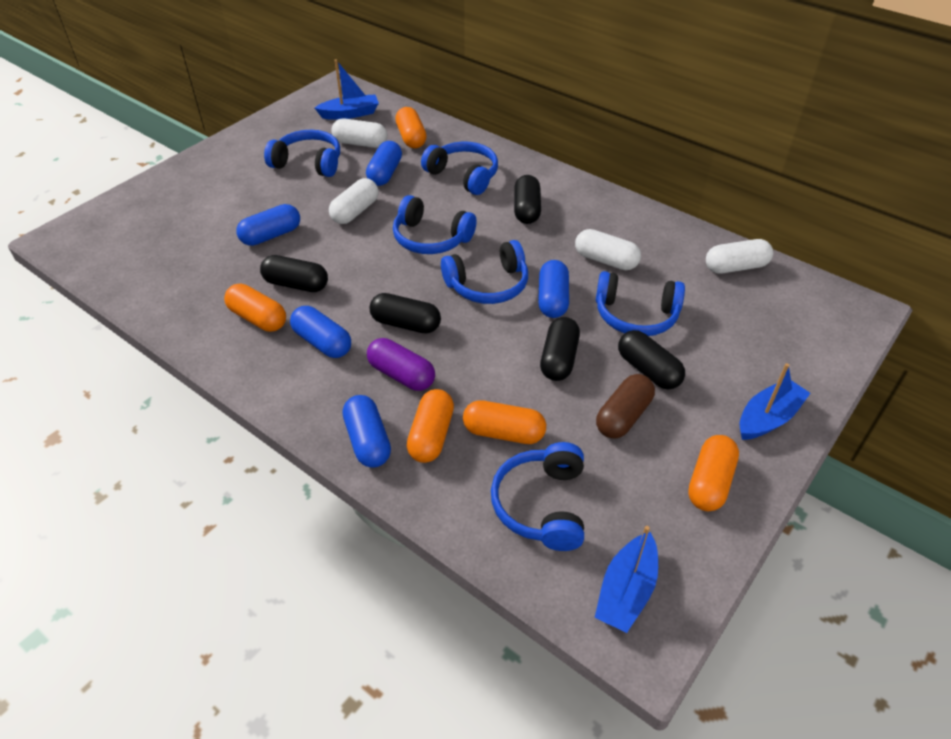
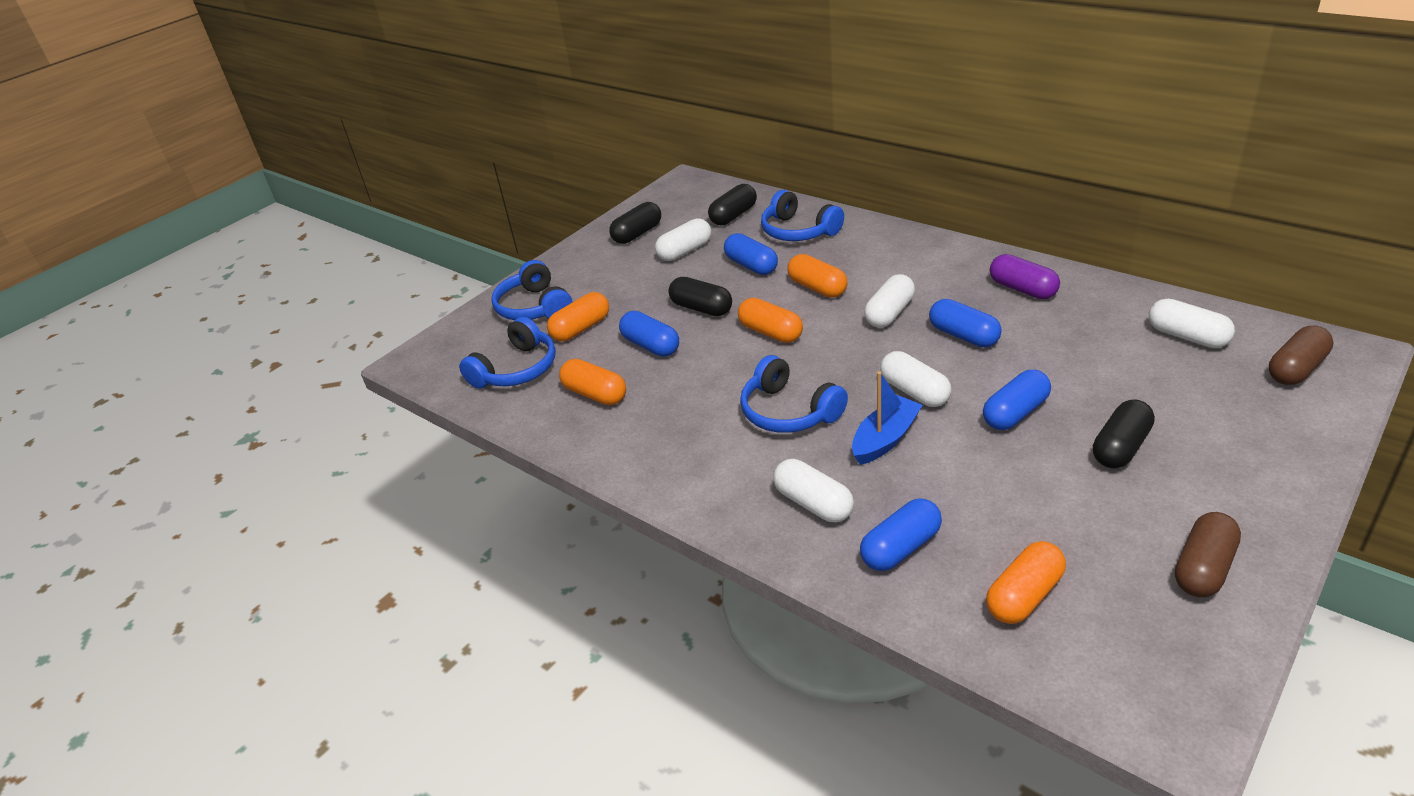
black capsule: [260,255,328,292] [370,293,441,333] [514,175,541,224] [540,317,580,381] [618,330,685,389] = 5 -> [609,202,661,244] [668,277,732,316] [708,184,757,225] [1093,399,1155,468] = 4
blue boat: [315,59,379,120] [595,526,658,633] [740,363,811,440] = 3 -> [852,371,923,465] = 1
blue headphones: [264,130,340,177] [393,195,477,254] [421,142,498,195] [441,240,528,304] [491,442,584,551] [596,271,685,336] = 6 -> [459,317,556,389] [491,260,572,320] [740,355,848,433] [761,190,844,241] = 4
brown capsule: [596,374,655,439] = 1 -> [1175,512,1241,597] [1269,326,1334,385] = 2
white capsule: [329,178,379,224] [331,119,388,148] [575,229,641,270] [706,239,773,274] = 4 -> [655,218,711,261] [773,459,854,522] [864,274,915,328] [880,351,951,407] [1149,299,1235,348] = 5

